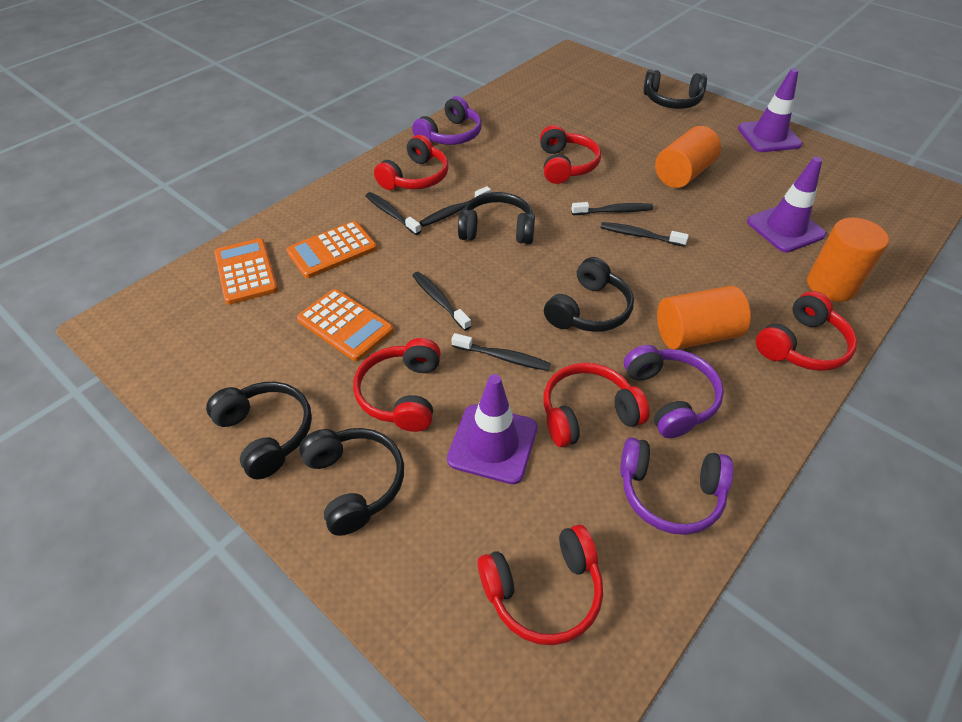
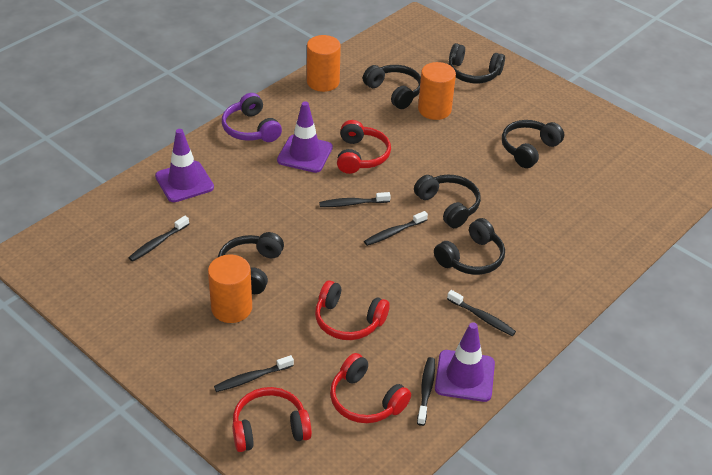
black headphones: [206,382,312,479] [299,428,404,536] [458,192,535,244] [544,257,634,332] [643,70,707,109] = 5 -> [218,232,284,294] [363,65,421,109] [414,174,481,228] [434,218,505,275] [448,43,505,83] [502,120,564,168] = 6
orange calculator: [214,238,278,305] [286,221,377,278] [297,289,394,361] = 3 -> none = 0
purple headphones: [412,96,482,145] [620,437,733,535] [624,345,724,438] = 3 -> [222,93,282,142] = 1
red headphones: [353,338,441,432] [374,135,449,190] [477,525,603,645] [540,125,601,184] [544,363,650,447] [756,291,857,371] = 6 -> [232,387,312,452] [315,280,390,340] [330,353,411,423] [337,120,391,174] = 4

